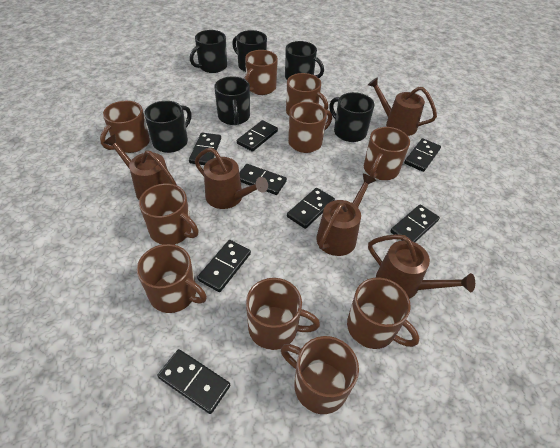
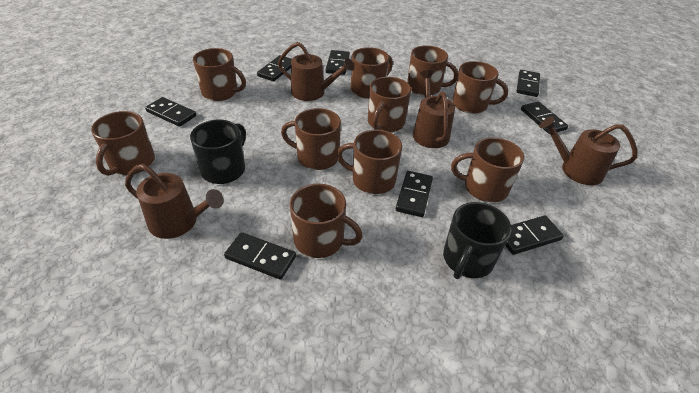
black mug: [144,101,192,153] [190,30,227,73] [214,76,250,125] [232,30,267,72] [285,41,324,80] [329,92,375,142] = 6 -> [190,120,246,184] [443,202,511,279] = 2
brown watering can: [104,134,177,200] [195,148,268,209] [316,173,377,256] [368,77,437,136] [368,234,475,299] = 5 -> [125,164,224,239] [278,42,354,101] [413,70,455,148] [539,116,637,185] = 4

